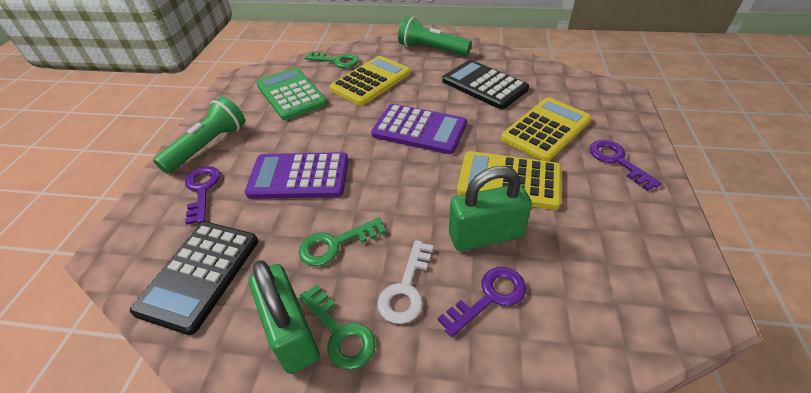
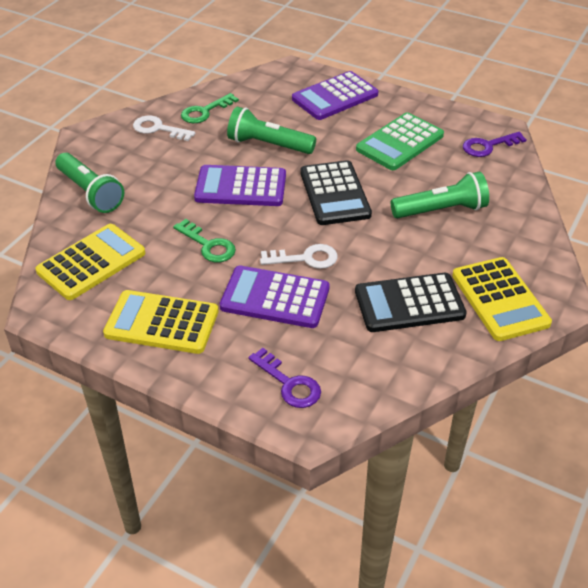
green flashlight: [153,96,245,174] [398,16,472,56] = 2 -> [56,153,124,213] [227,107,316,154] [391,171,489,218] = 3
green key: [299,217,386,266] [299,284,376,370] [304,52,359,68] = 3 -> [173,219,236,263] [181,93,239,123] = 2
green padlock: [249,260,320,374] [449,166,532,251] = 2 -> none = 0
purple calculator: [245,152,348,199] [371,104,467,154] = 2 -> [194,165,286,206] [220,266,330,328] [292,71,378,120] = 3
purple key: [185,166,220,225] [437,267,526,337] [589,140,662,191] = 3 -> [248,348,321,408] [463,132,527,157] = 2
white key: [378,240,434,324] = 1 -> [133,116,195,141] [260,244,338,269] = 2

